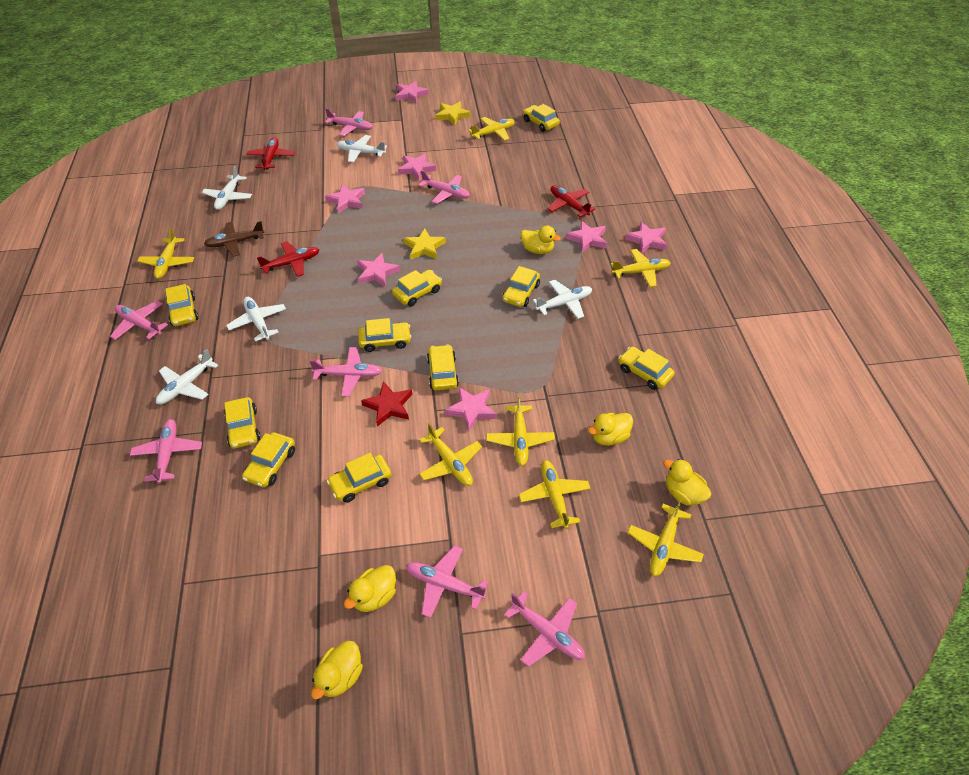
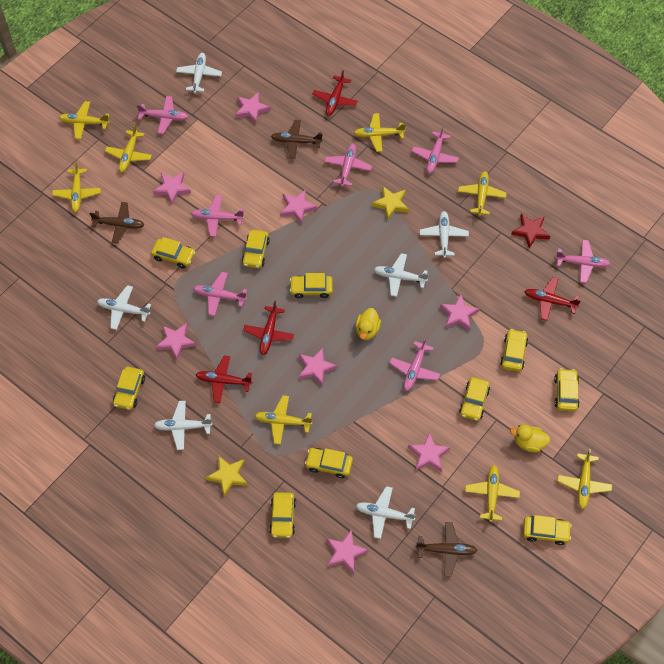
brown plane: [204,221,265,257] = 1 -> [90,202,144,244] [271,120,323,159] [416,522,478,576] = 3
pink star: [325,184,365,213] [357,253,400,287] [396,81,429,103] [398,153,436,180] [445,387,497,432] [566,221,607,252] [625,222,667,253] = 7 -> [153,172,191,205] [156,323,196,360] [235,92,271,124] [280,189,317,224] [298,347,337,386] [326,530,369,574] [408,432,450,472] [440,295,480,331] = 8
red plane: [246,137,295,170] [257,241,319,277] [547,185,596,217] = 3 -> [196,355,252,403] [243,301,294,355] [312,70,358,116] [524,277,581,321] = 4
white plane: [156,349,218,404] [202,166,252,210] [226,297,286,341] [337,135,387,163] [533,280,592,319] = 5 -> [97,285,151,330] [154,401,213,450] [176,53,222,93] [356,486,416,539] [374,253,428,297] [420,211,469,258] = 6
yellow duck: [311,640,363,700] [344,565,396,612] [521,225,561,254] [588,413,633,446] [663,459,711,505] = 5 -> [355,308,381,340] [510,425,550,452] = 2
yellow plane: [137,228,194,279] [419,423,482,486] [468,117,515,141] [486,395,555,466] [519,460,591,529] [611,249,671,287] [627,498,704,576] = 7 -> [52,162,101,212] [59,101,110,139] [105,124,152,173] [254,395,312,445] [354,113,406,152] [458,171,507,216] [465,465,520,522] [557,449,612,509] = 8

